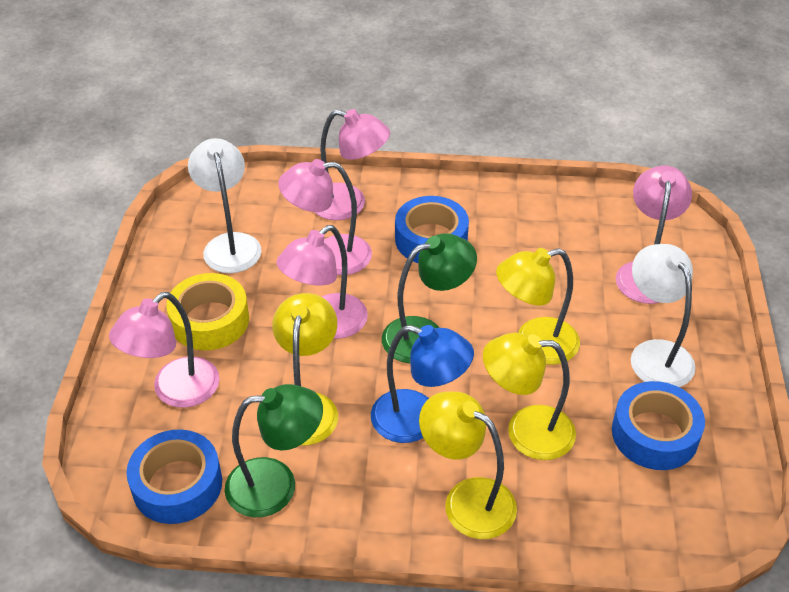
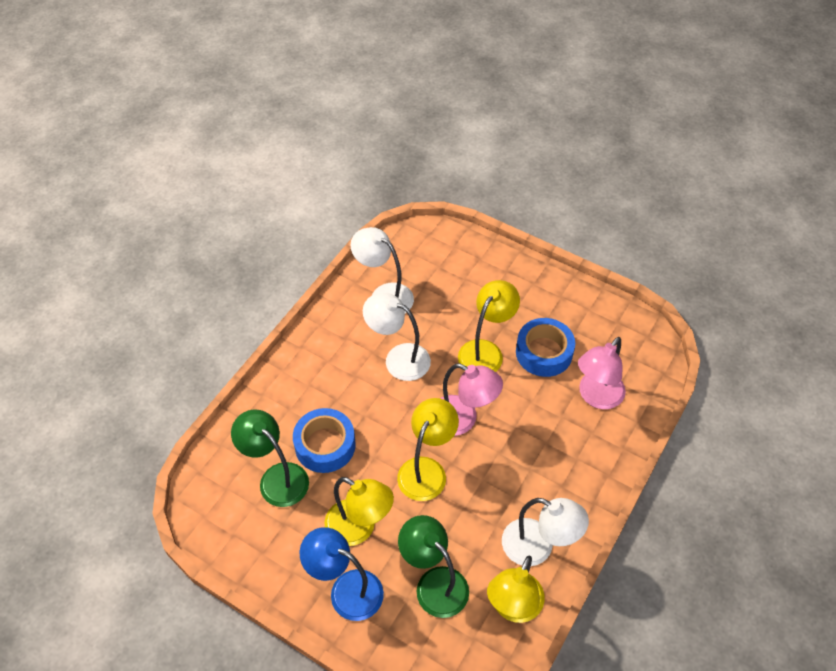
blue tape: [126,429,222,524] [395,196,469,263] [612,381,705,470] = 3 -> [293,408,356,473] [516,318,575,377] = 2
pink lamp: [109,292,220,408] [277,225,368,339] [278,159,372,275] [315,109,390,220] [616,165,692,304] = 5 -> [440,364,503,436] [578,337,626,409] = 2
white lamp: [188,138,262,273] [631,244,696,387] = 2 -> [351,227,414,313] [363,293,431,381] [502,498,589,566] = 3
yellow tape: [166,273,249,350] = 1 -> none = 0

